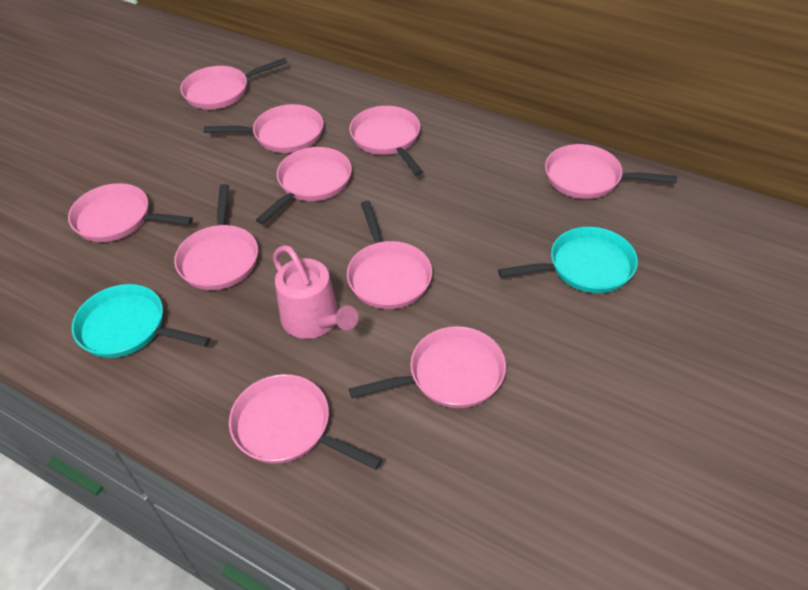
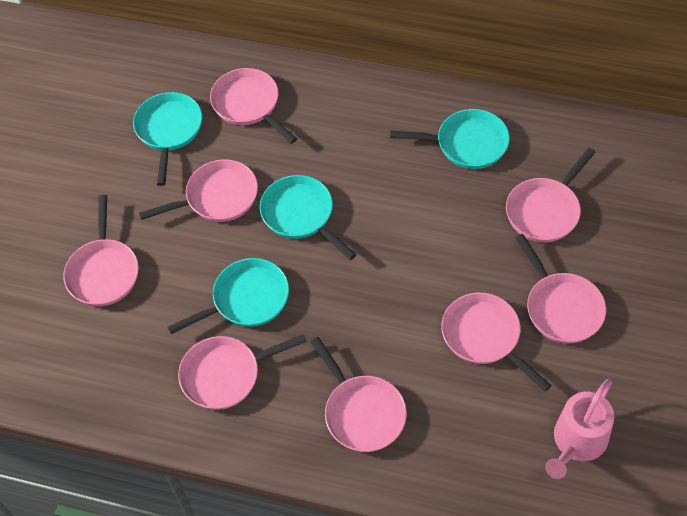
pink pan: [68,183,193,242] [174,184,258,290] [180,58,287,110] [204,104,324,153] [229,374,382,470] [256,147,352,224] [347,201,432,309] [349,106,423,175] [349,326,506,408] [545,144,677,199] = 10 -> [63,195,139,306] [139,159,258,222] [178,334,307,410] [210,68,297,144] [311,337,407,452] [441,293,552,391] [506,148,596,242] [515,234,606,344] = 8
turquoise pan: [72,284,210,358] [498,227,638,293] = 2 -> [133,92,202,186] [168,258,289,334] [260,175,357,260] [390,109,510,169] = 4

